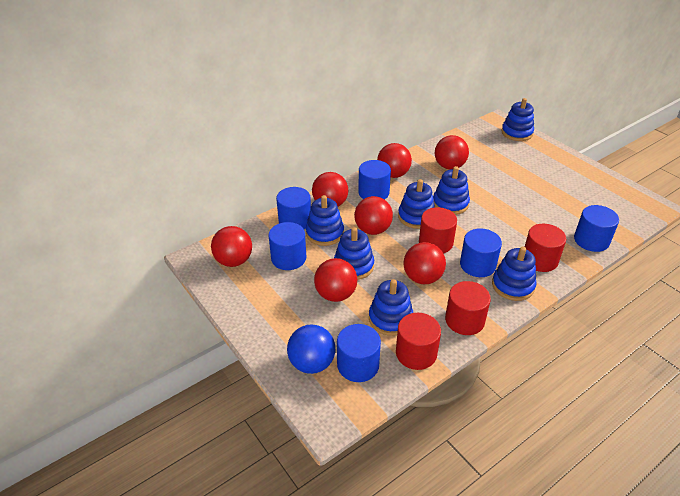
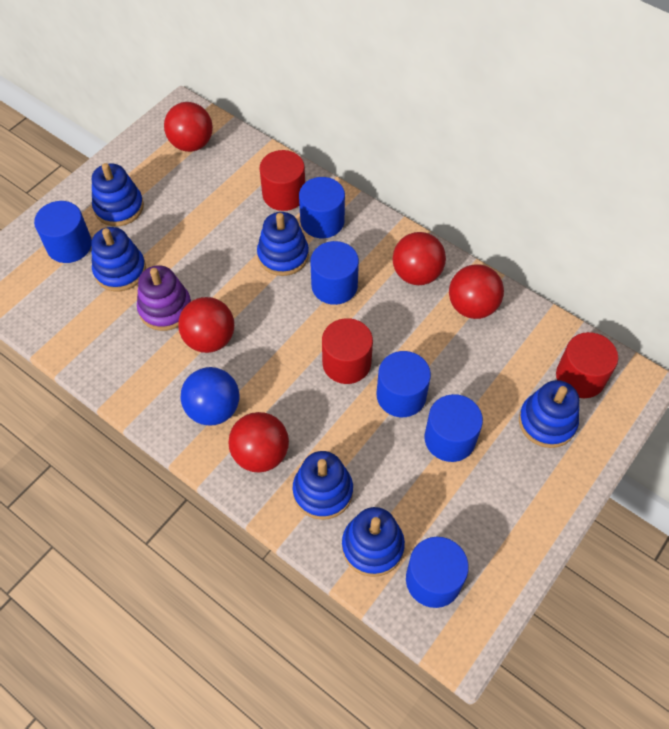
blue stacking toy: [306,195,344,246] [334,227,374,280] [369,279,413,336] [398,179,435,229] [433,166,470,215] [492,247,537,301] [501,98,534,141] = 7 -> [91,227,146,291] [92,163,144,226] [257,212,309,276] [293,451,353,520] [342,507,405,577] [519,380,579,448] = 6
purple stacking toy: none = 0 -> [137,265,191,331] = 1
red ball: [211,226,252,267] [312,172,348,207] [314,258,357,302] [354,196,393,235] [377,143,412,178] [403,242,446,284] [435,135,469,170] = 7 -> [164,102,213,152] [178,297,234,353] [228,412,289,473] [393,232,446,285] [449,264,504,319] = 5
red cylinder: [396,313,441,370] [419,207,457,254] [445,281,491,335] [525,224,566,272] = 4 -> [260,150,305,211] [322,318,373,384] [556,332,618,398] = 3

